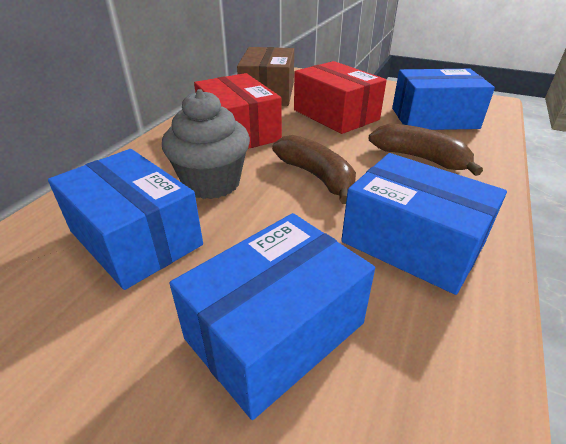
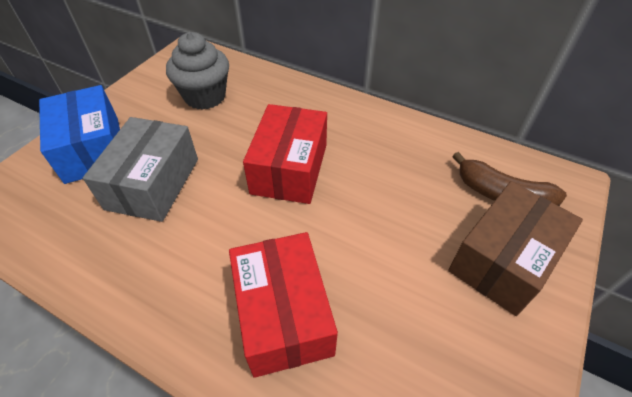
blue box: [48,149,203,290] [169,213,375,420] [341,153,507,295] [392,69,495,130] = 4 -> [39,85,120,184] = 1
brown banana: [272,135,356,204] [369,123,483,176] = 2 -> [452,152,567,206] = 1
grey box: none = 0 -> [83,117,198,222] = 1

